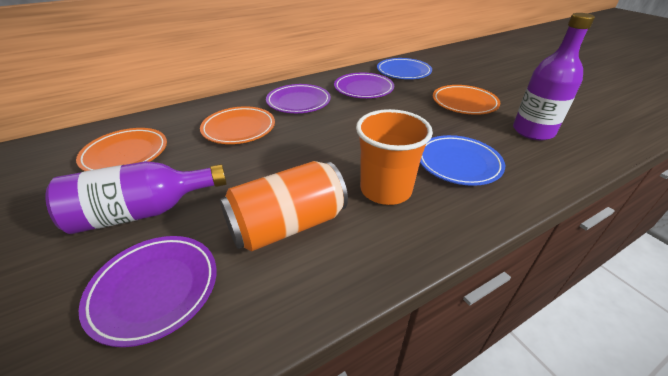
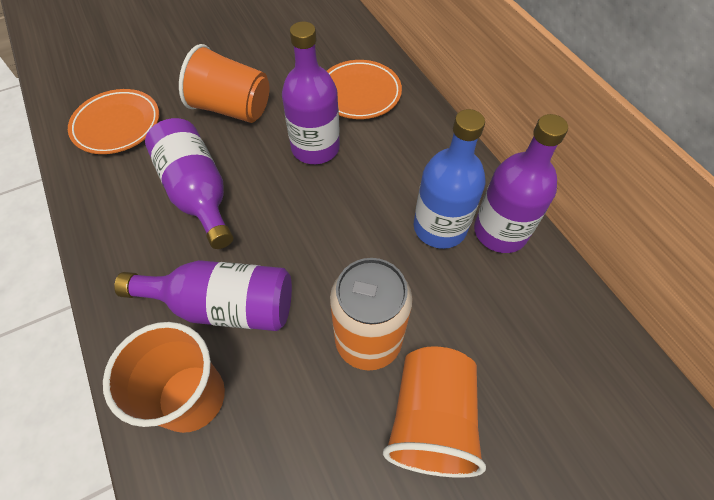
blue bottle: none = 0 -> [414,109,486,249] = 1
blue plate: [377,58,432,79] [420,135,505,186] = 2 -> none = 0
orange cup: [356,109,433,205] = 1 -> [103,322,225,433] [179,44,270,123] [383,346,486,478] = 3
orange plate: [76,128,167,171] [200,106,275,144] [433,85,500,115] = 3 -> [68,89,159,154] [327,60,402,119] = 2
purple bottle: [45,161,227,234] [513,13,595,140] = 2 -> [114,260,292,331] [145,118,233,249] [282,21,340,164] [474,114,568,253] = 4
purple plate: [79,236,216,347] [266,84,331,113] [334,73,394,98] = 3 -> none = 0

